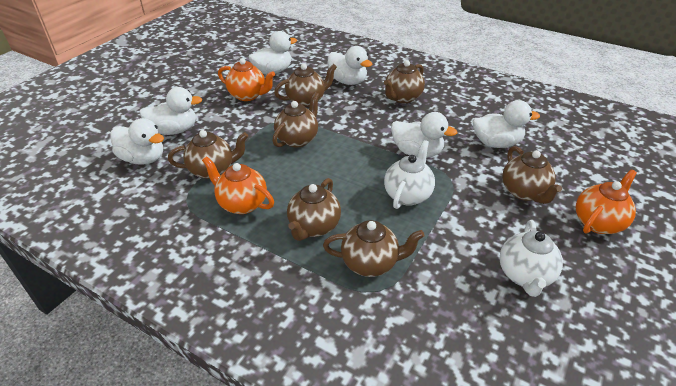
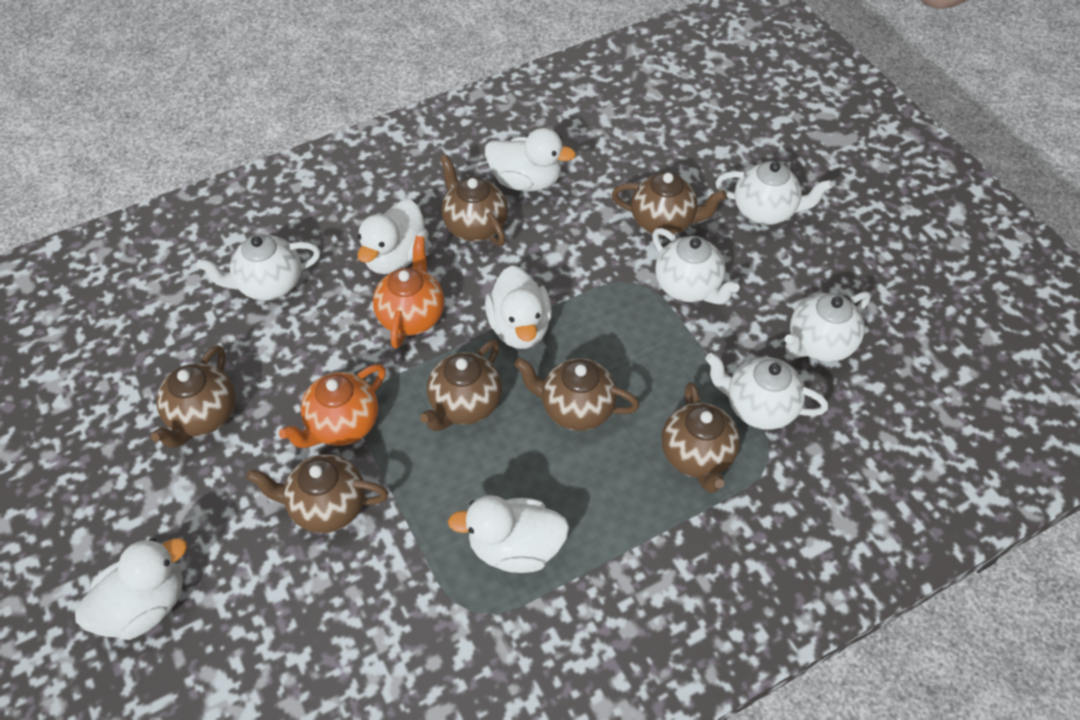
orange teapot: [202,156,274,214] [218,58,275,101] [576,170,637,234] = 3 -> [279,364,386,448] [373,236,444,349] = 2
white duck: [110,118,164,165] [139,87,203,135] [248,31,297,75] [328,46,372,85] [391,112,457,158] [473,100,540,148] = 6 -> [75,538,187,640] [357,199,429,274] [448,495,569,573] [485,128,576,192] [485,265,552,349] = 5
white teapot: [384,140,435,209] [500,220,563,297] = 2 -> [196,234,320,301] [652,228,740,304] [705,353,828,430] [716,161,833,225] [785,291,871,362] = 5

